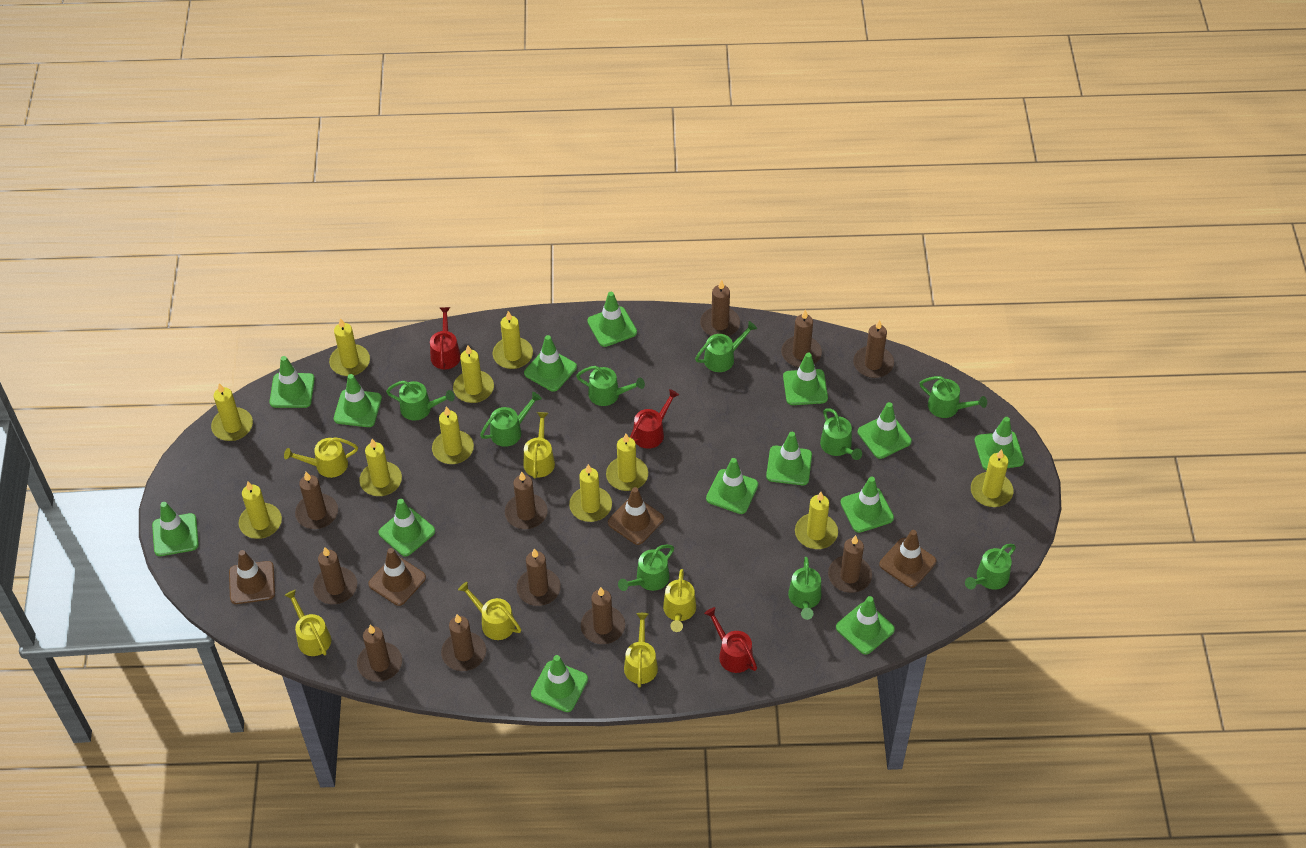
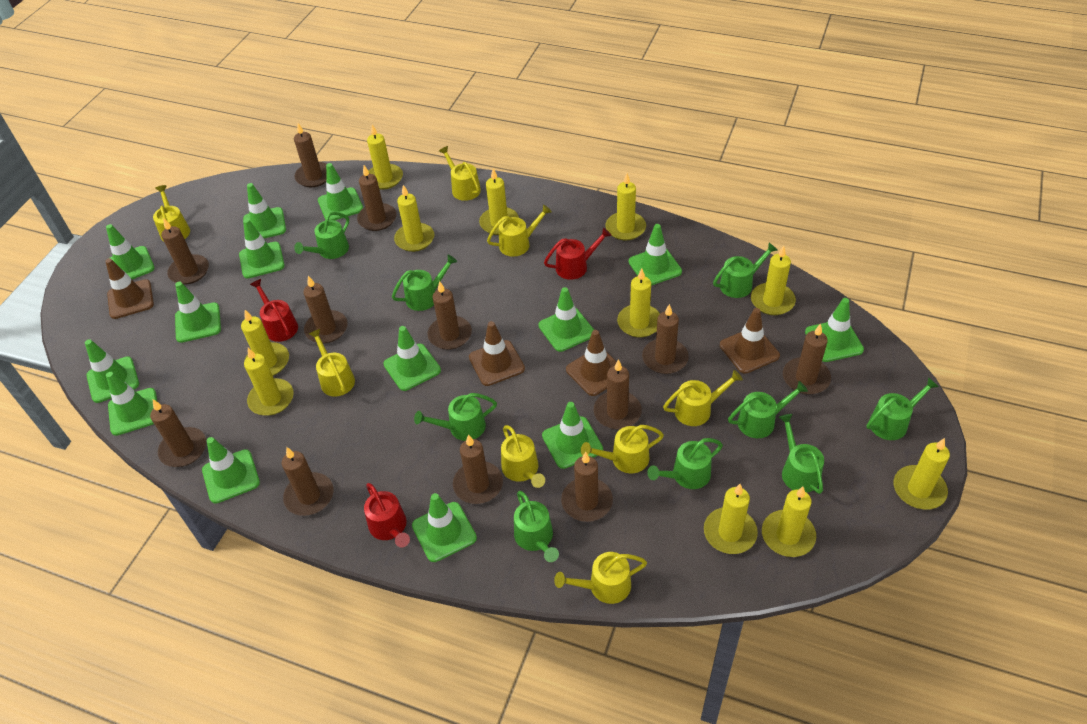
brown candle: [295,472,338,529] [313,547,357,604] [357,625,402,682] [441,614,486,671] [505,472,548,529] [517,548,561,606] [581,587,625,644] [700,279,740,336] [781,309,822,367] [828,535,872,593] [853,319,894,378] = 11 -> [150,399,206,467] [161,219,209,285] [282,447,334,516] [294,123,327,187] [303,276,348,343] [357,165,397,231] [428,281,472,350] [453,434,503,504] [561,452,613,522] [594,359,642,429] [642,304,689,374] [783,324,831,394] = 12
yellow watering can: [284,437,358,478] [284,590,331,656] [458,582,521,640] [524,412,555,478] [624,613,658,688] [663,569,696,632] = 6 -> [153,185,190,242] [309,329,355,396] [439,146,481,201] [487,204,552,257] [501,425,545,488] [554,552,647,604] [581,425,664,473] [663,370,743,426] = 8

